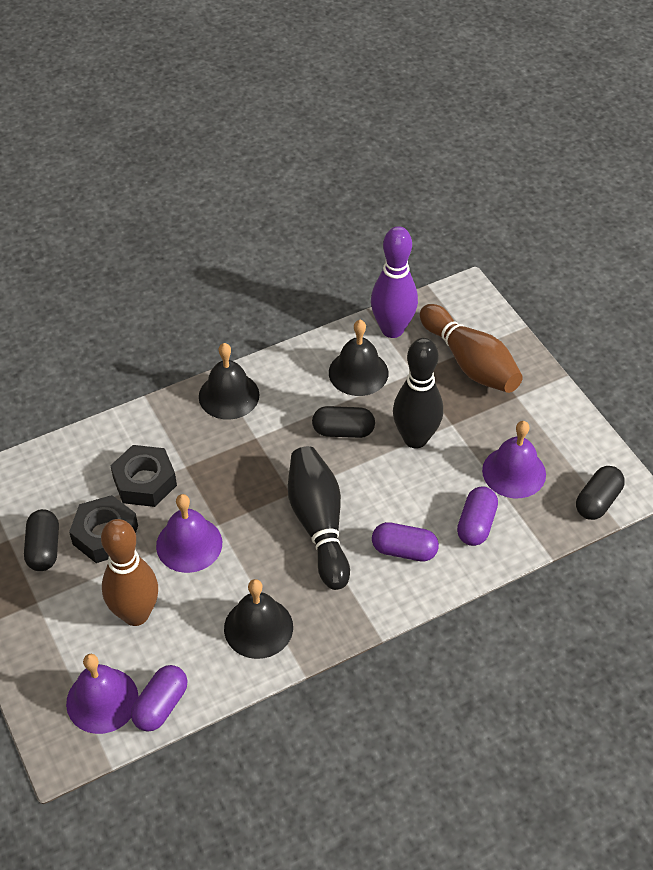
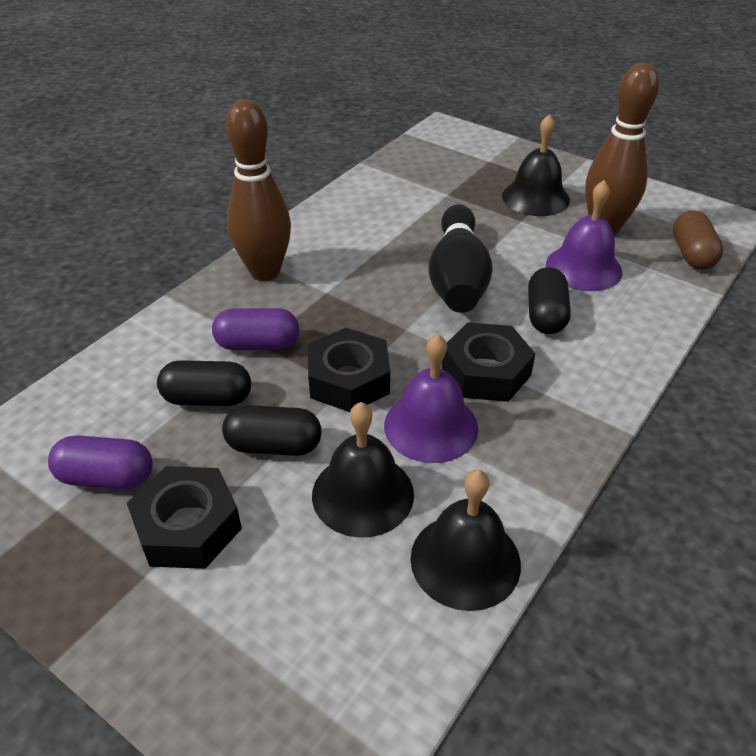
black bowling pin: [288,446,350,590] [393,338,443,448] = 2 -> [429,204,493,313] = 1
black nut: [69,495,138,563] [110,445,177,507] = 2 -> [127,466,242,569] [308,328,390,412] [442,322,535,402] = 3
brown capsule: none = 0 -> [673,210,723,270] = 1
purple bell: [66,654,139,734] [156,494,222,573] [482,421,546,498] = 3 -> [384,334,478,463] [546,180,622,291] = 2
purple bowling pin: [371,226,418,338] = 1 -> none = 0
purple capsule: [131,665,188,732] [372,522,439,562] [457,486,498,546] = 3 -> [48,435,153,490] [212,308,299,350] = 2

